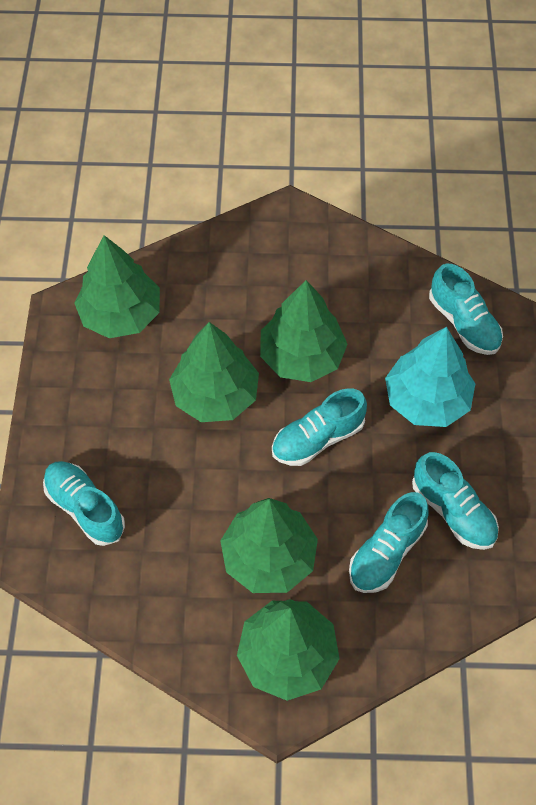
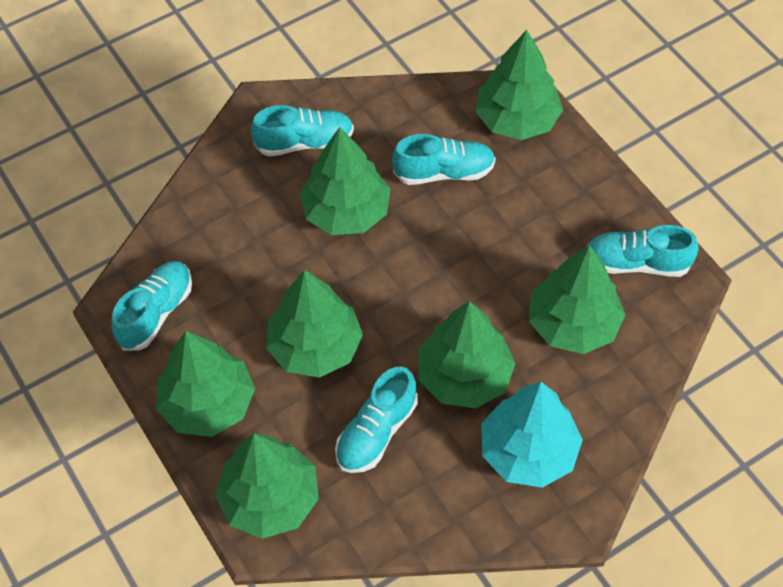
green tree: [74,235,160,338] [169,322,259,422] [220,498,318,593] [237,599,340,701] [260,280,348,382] = 5 -> [156,331,255,437] [215,434,319,539] [266,270,363,378] [299,127,391,235] [418,301,516,408] [475,30,563,140] [529,245,625,354] = 7

